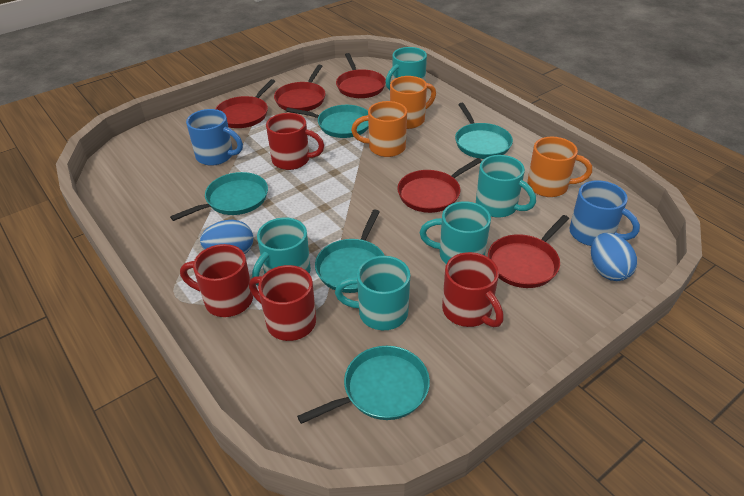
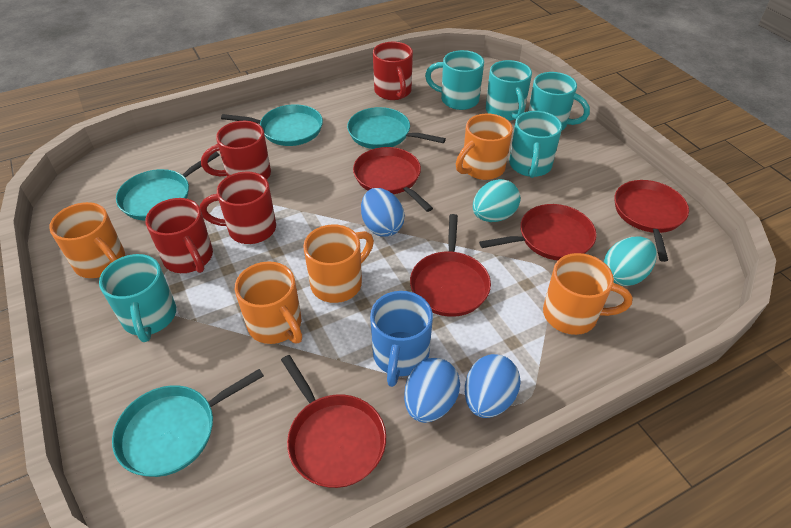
blue egg: [200,220,253,254] [591,233,637,281] = 2 -> [361,188,405,237] [404,358,460,423] [465,354,521,418] = 3
blue mug: [186,109,243,166] [569,180,640,246] = 2 -> [370,291,433,387] = 1
orange mug: [351,101,407,157] [390,76,436,129] [527,137,592,197] = 3 -> [49,202,125,278] [235,261,302,344] [303,224,374,303] [456,113,513,180] [543,253,632,335] = 5
turquoise egg: none = 0 -> [473,179,520,222] [604,237,657,286] = 2
turquoise pan: [170,172,268,221] [286,105,369,138] [297,346,430,424] [315,210,385,293] [455,103,513,159] = 5 -> [112,369,264,477] [116,152,220,221] [221,104,323,146] [347,107,446,149] = 4

